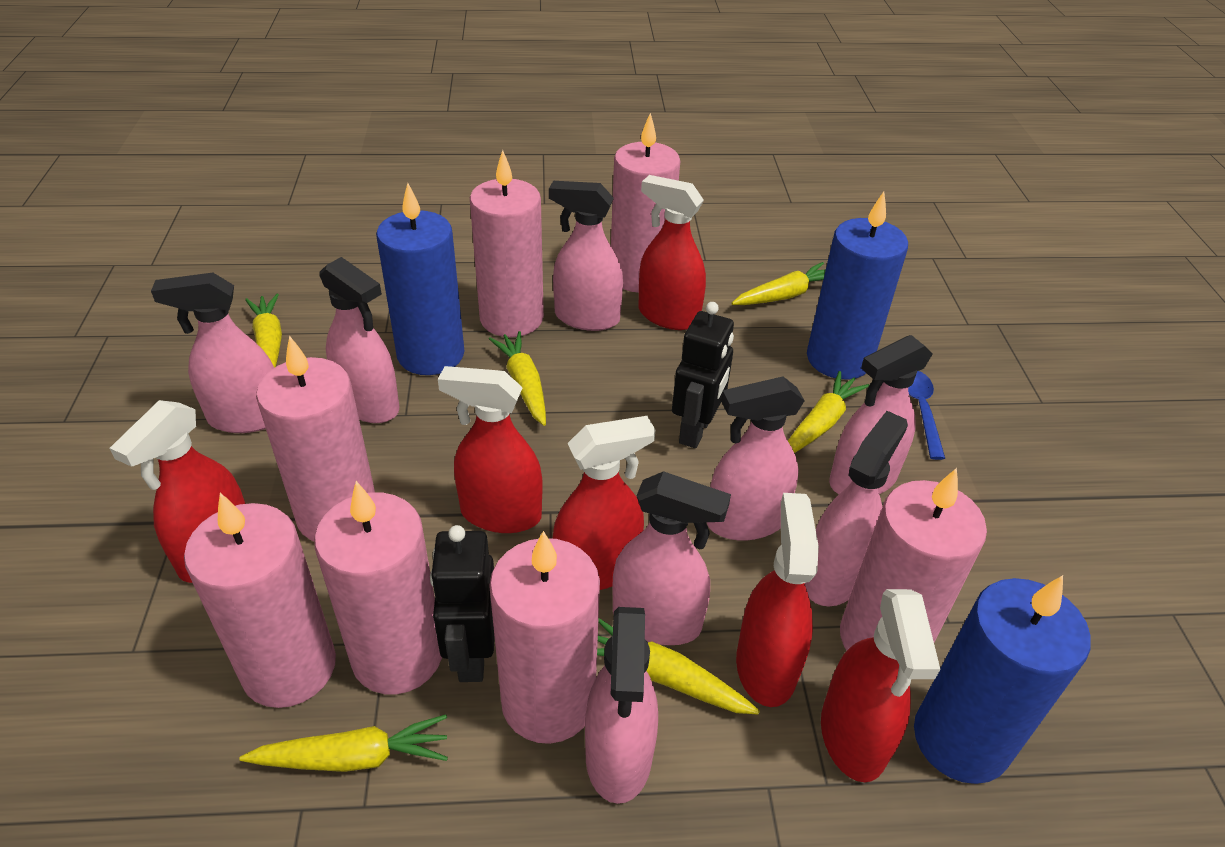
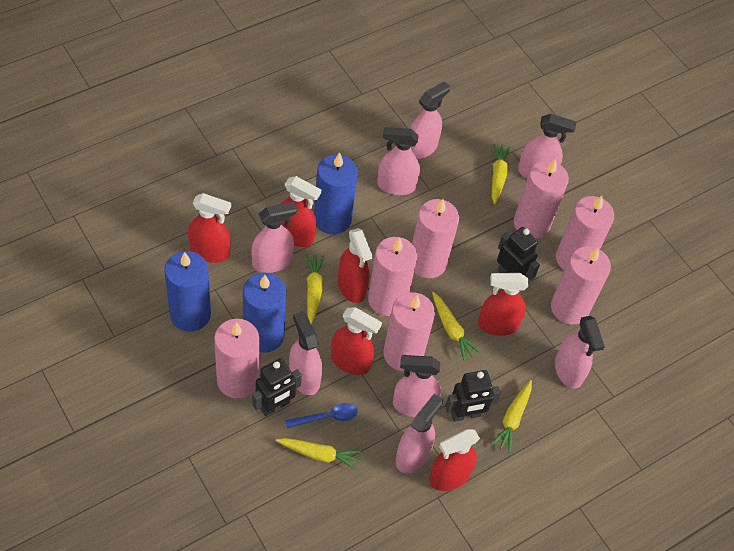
black robot: [430,525,495,682] [672,302,734,448] = 2 -> [252,358,302,416] [445,370,501,422] [497,227,540,280] = 3
yellow carrot: [239,714,448,772] [245,294,282,368] [489,331,546,426] [597,618,760,715] [732,262,826,305] [788,371,869,453] = 6 -> [275,438,362,471] [305,254,325,324] [432,292,481,361] [491,380,532,453] [492,143,511,204] = 5

